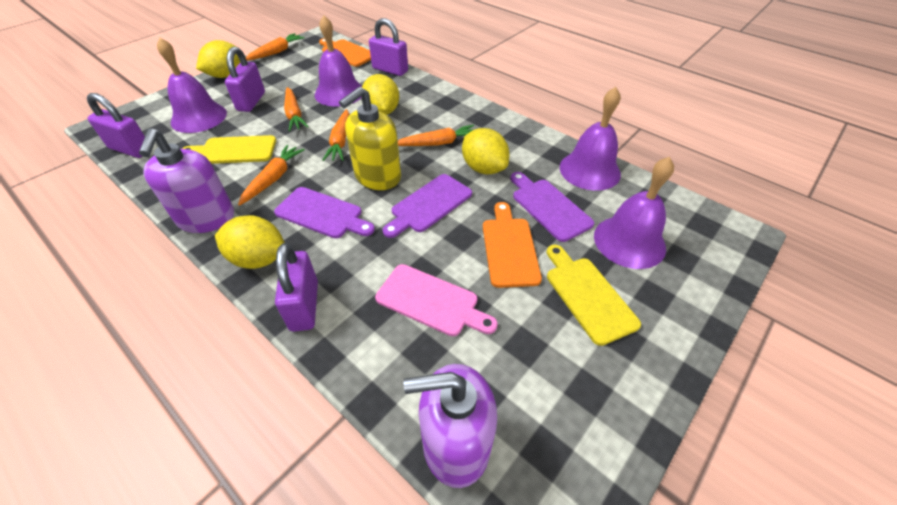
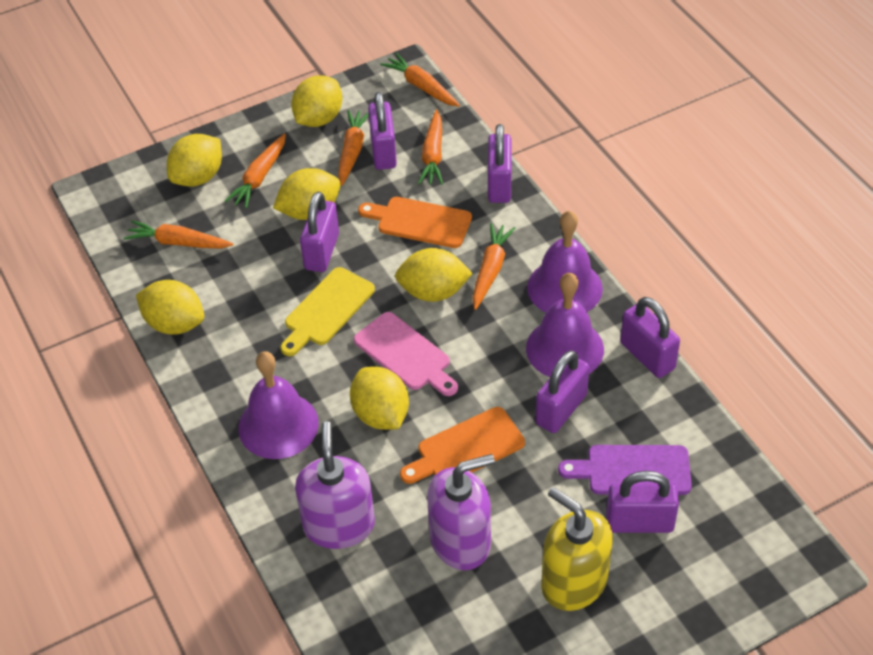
orange carrot: [238,145,305,206] [246,33,304,61] [284,87,308,131] [323,109,350,161] [398,125,474,146] = 5 -> [124,221,234,249] [225,133,286,208] [338,110,369,185] [380,53,460,107] [418,109,443,185] [472,223,515,310] = 6
purple bell: [157,38,227,133] [315,15,362,106] [560,87,621,191] [594,157,674,269] = 4 -> [238,351,319,459] [526,273,604,377] [527,211,603,312] = 3
purple cutting board: [274,187,375,238] [382,174,472,238] [510,172,594,242] = 3 -> [558,445,692,495] = 1
purple padlock: [87,93,145,158] [225,47,265,112] [275,243,318,332] [369,18,408,76] = 4 -> [300,191,339,272] [368,92,397,170] [488,124,511,203] [535,350,590,433] [606,471,679,533] [620,297,680,378] = 6
yellow cutting board: [182,135,276,164] [547,245,641,346] = 2 -> [281,267,375,356] = 1
yellow lemon: [196,40,240,78] [215,215,285,269] [362,74,399,115] [462,128,509,174] = 4 -> [136,280,204,335] [167,134,222,187] [273,168,341,220] [291,75,342,127] [350,366,409,430] [395,248,473,302] = 6

